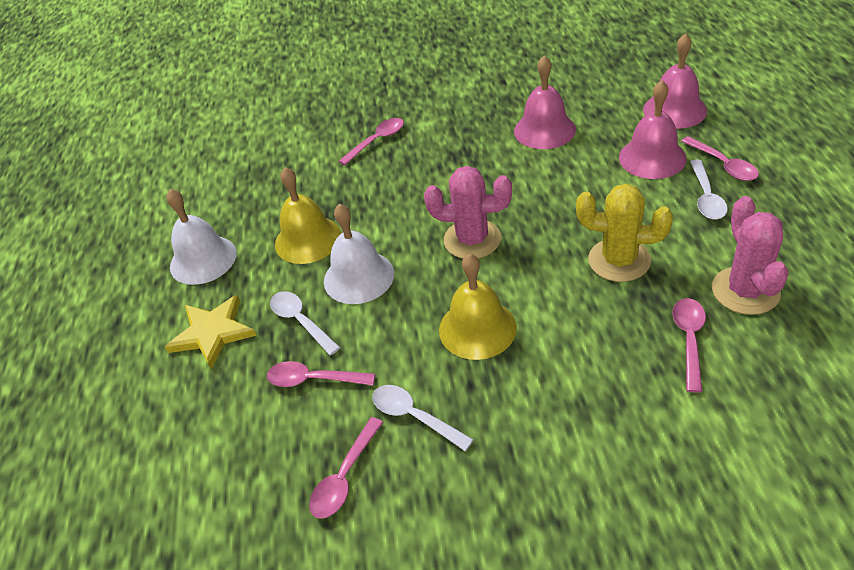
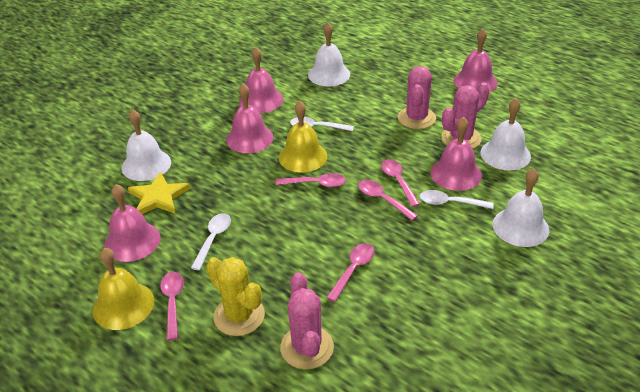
pink bell: [514,55,576,149] [619,80,687,179] [643,33,707,129] = 3 -> [104,184,160,262] [226,84,273,153] [239,47,283,113] [431,117,482,191] [454,29,498,92] = 5
pink cactus: [424,166,512,259] [712,196,789,315] = 2 -> [280,273,334,370] [398,66,436,129] [441,82,490,149] = 3
white bell: [167,189,237,285] [324,204,394,304] = 2 -> [122,110,171,181] [308,23,350,87] [480,98,531,170] [493,169,549,247] = 4

